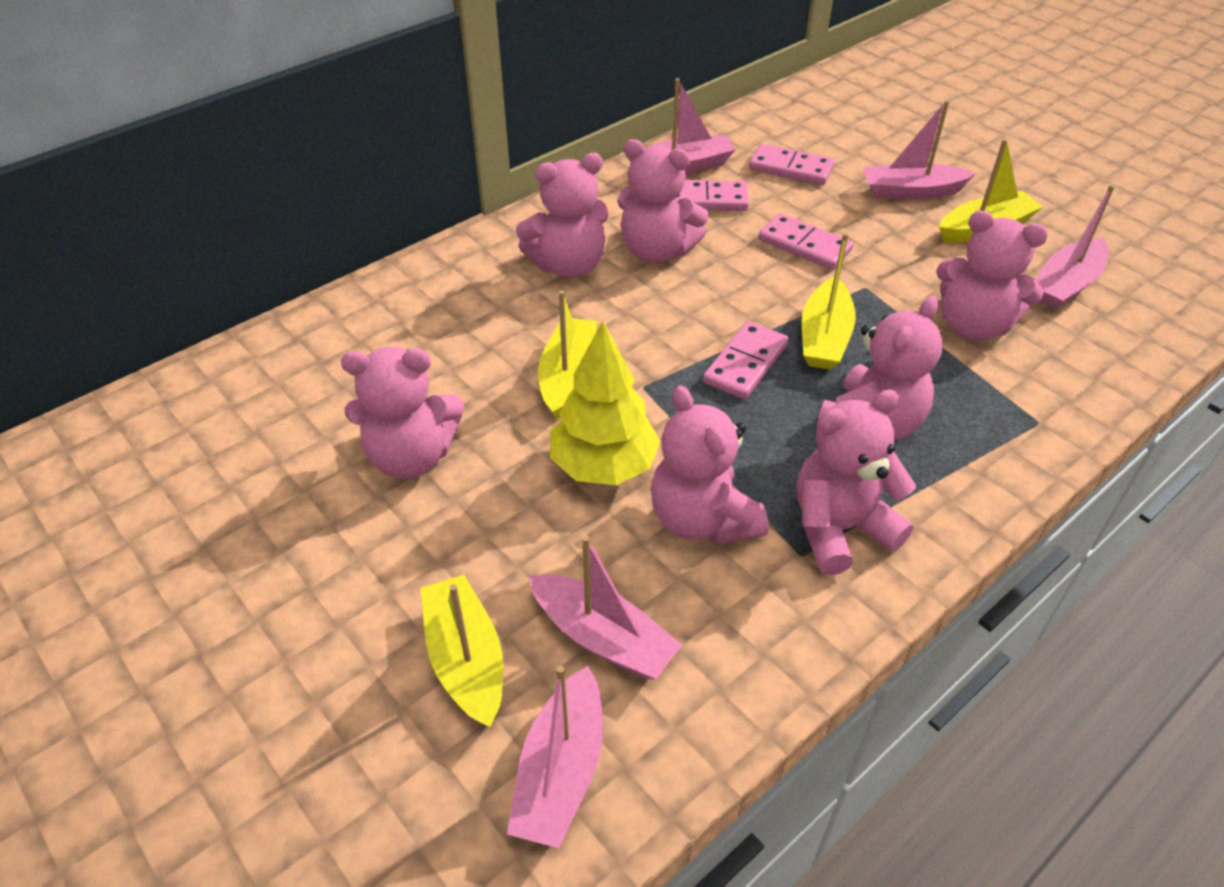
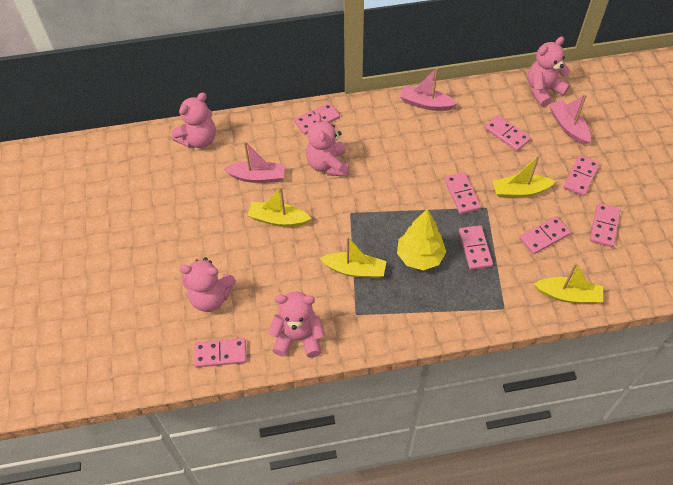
pink boat: [507,666,603,848] [529,536,682,679] [629,78,736,174] [863,100,976,200] [1035,185,1115,310] = 5 -> [224,141,285,183] [400,68,458,111] [549,94,591,145] = 3
pink domino: [676,180,749,211] [703,321,789,399] [749,144,834,185] [758,213,853,270] = 4 -> [194,338,247,368] [294,103,340,135] [444,172,481,214] [459,225,493,270] [484,115,531,151] [519,216,571,255] [563,155,600,196] [590,203,620,247] = 8
pink teddy bear: [341,347,464,479] [516,153,609,278] [617,139,709,263] [651,385,769,545] [797,389,916,575] [816,296,943,440] [936,210,1048,341] = 7 -> [172,92,216,148] [179,257,236,312] [268,291,325,358] [306,113,349,176] [528,37,570,107] = 5

